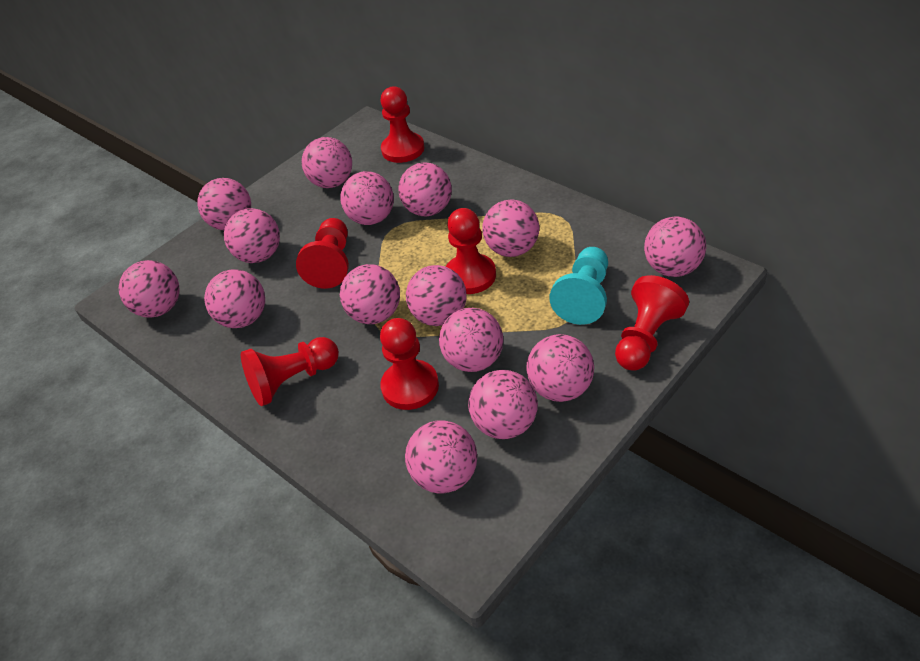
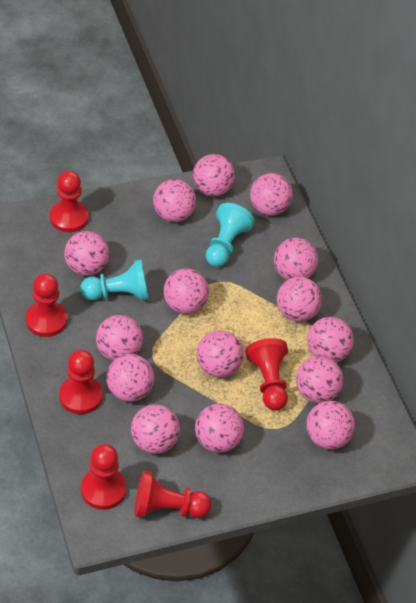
turquoise pawn: [549,247,608,325] = 1 -> [80,259,149,300] [206,203,254,267] = 2

